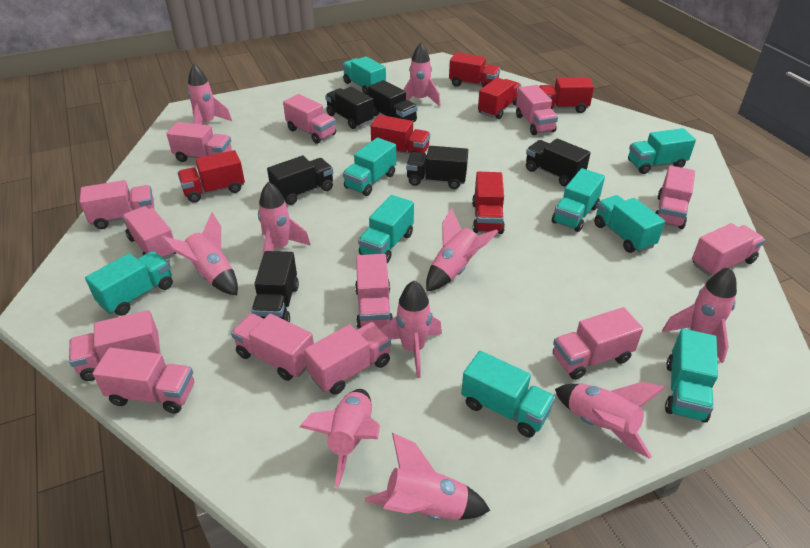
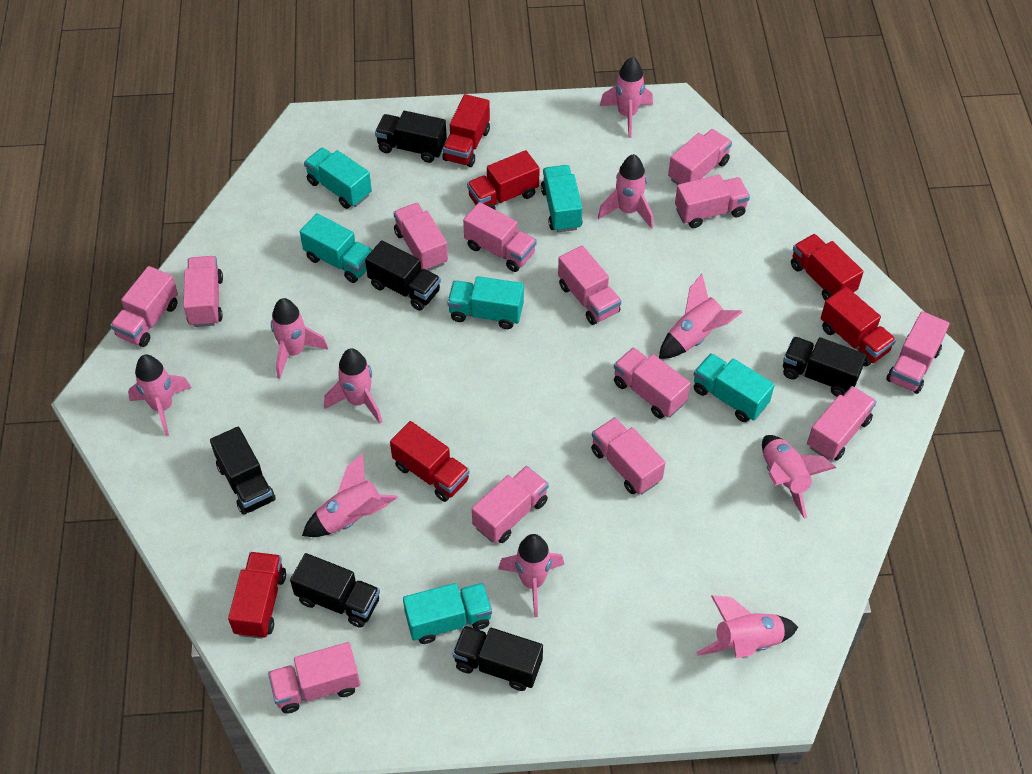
turquoise truck: [85,251,173,316] [342,56,386,95] [343,138,396,196] [358,195,414,263] [461,351,556,437] [552,168,605,232] [594,195,665,253] [628,128,696,174] [665,329,718,423] = 9 -> [300,213,372,283] [304,147,372,209] [403,583,492,644] [447,276,524,329] [541,165,583,232] [694,353,774,422] = 6

